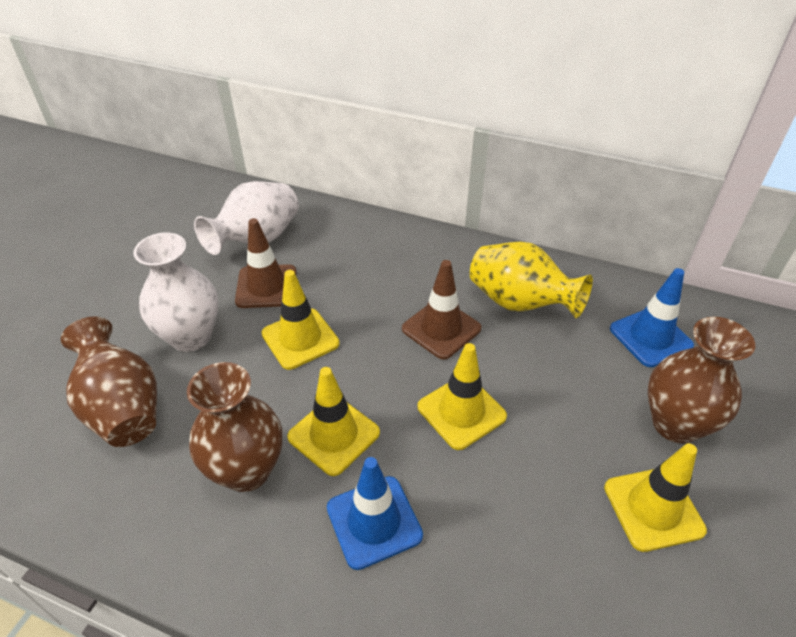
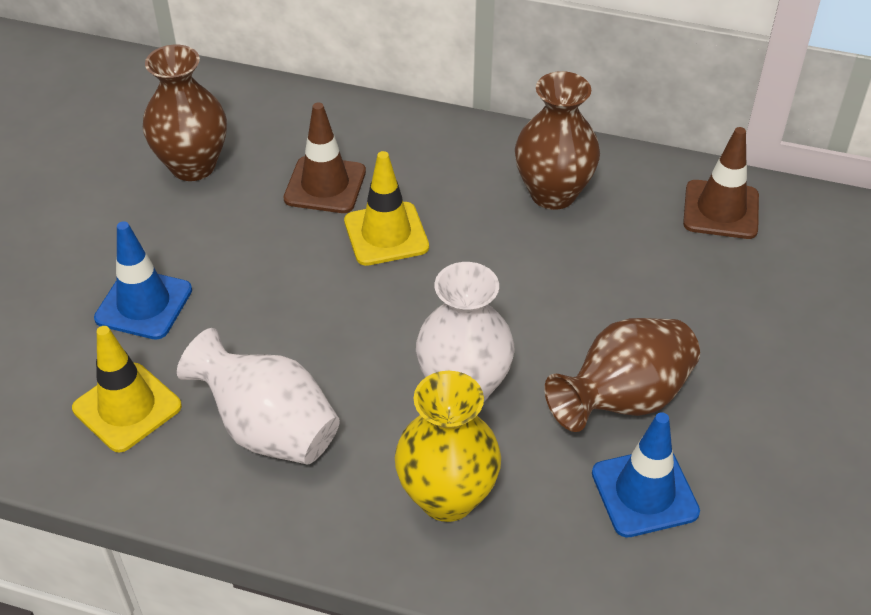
yellow traffic cone: [261,270,340,370] [287,367,380,476] [418,343,507,450] [604,443,707,552] = 4 -> [72,326,182,453] [344,151,429,266] = 2

